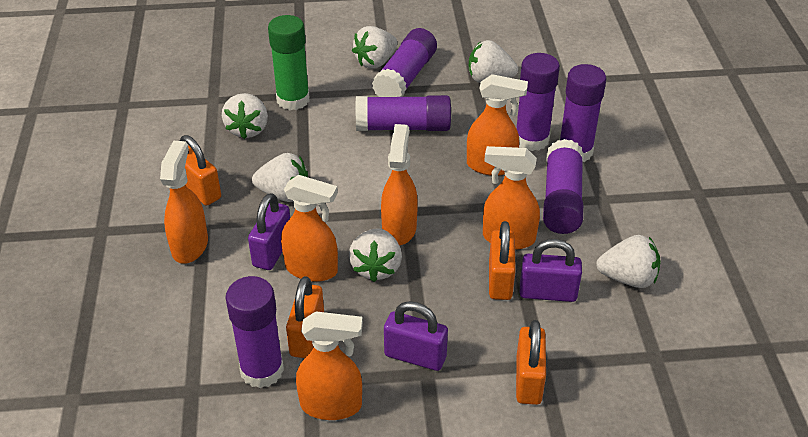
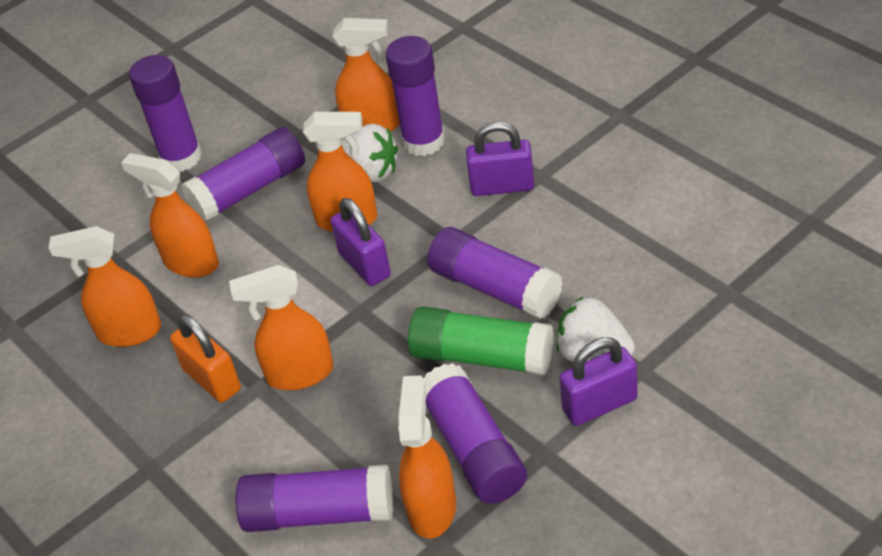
orange padlock: [180,135,221,206] [286,276,324,358] [489,221,516,300] [516,320,546,405] = 4 -> [170,314,241,403] = 1
white strawberry: [222,93,268,139] [252,153,308,202] [349,228,402,282] [352,26,397,69] [469,40,518,83] [596,235,661,288] = 6 -> [341,124,398,182] [556,297,635,362] = 2

